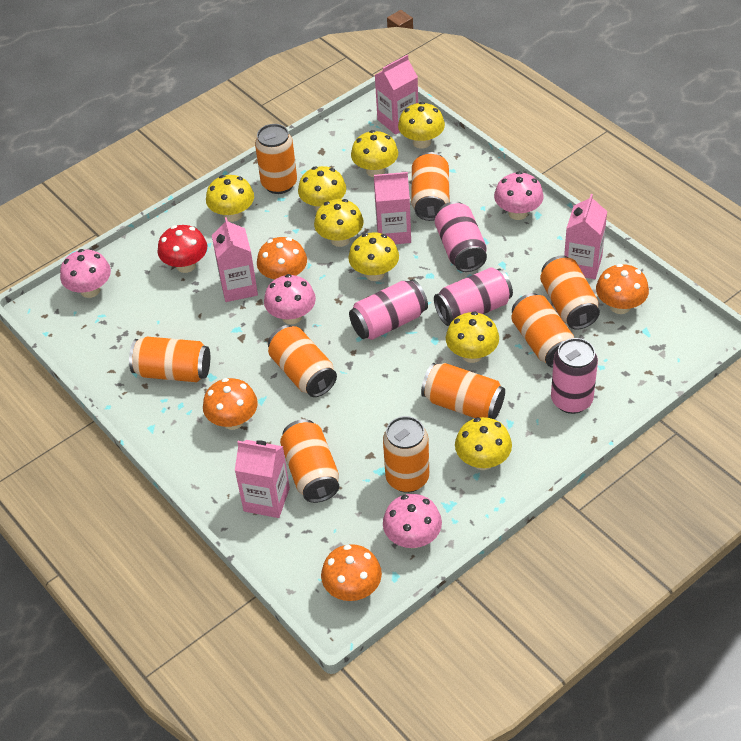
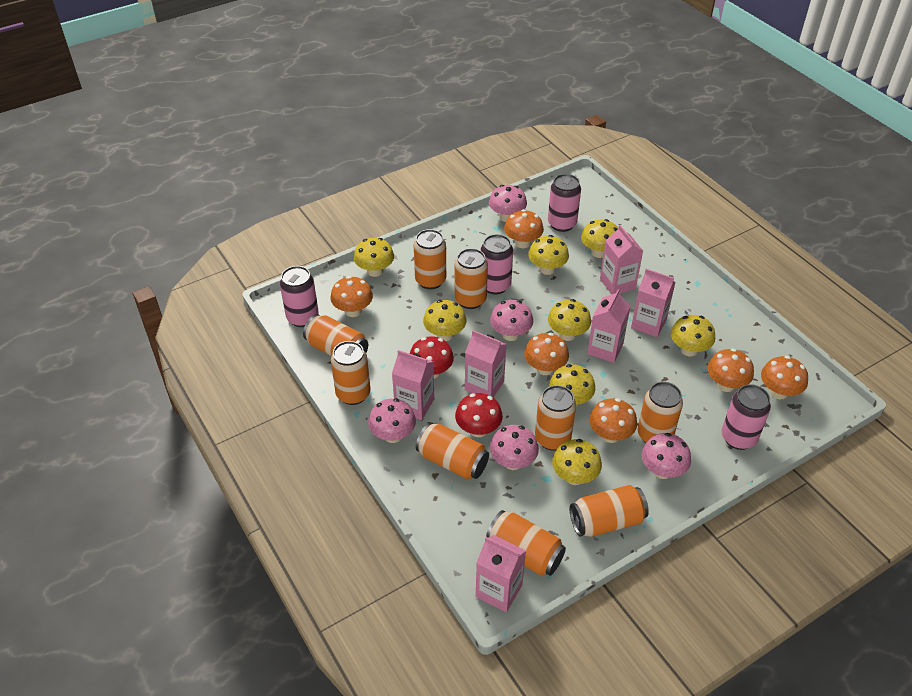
orange mushroom: [203,378,258,430] [257,237,307,280] [321,544,382,601] [596,264,649,314] = 4 -> [330,276,373,317] [504,209,544,248] [524,333,569,375] [589,398,637,443] [708,348,754,392] [761,356,808,399] = 6
pink carton: [212,217,258,302] [235,440,290,518] [374,172,411,244] [375,55,418,135] [564,194,607,279] = 5 -> [392,350,434,420] [465,330,506,397] [476,535,526,612] [587,289,631,363] [600,225,643,295] [631,269,675,337] = 6
pink mushroom: [60,249,111,298] [264,274,316,324] [383,494,442,548] [494,171,544,220] = 4 -> [368,398,416,443] [489,185,527,222] [490,300,533,341] [490,425,539,470] [641,433,691,479] = 5
red mushroom: [158,225,207,273] = 1 -> [410,336,454,379] [455,393,503,437] = 2

